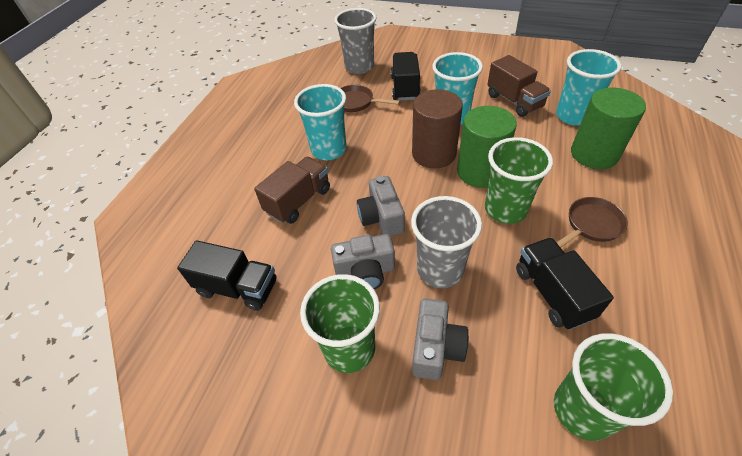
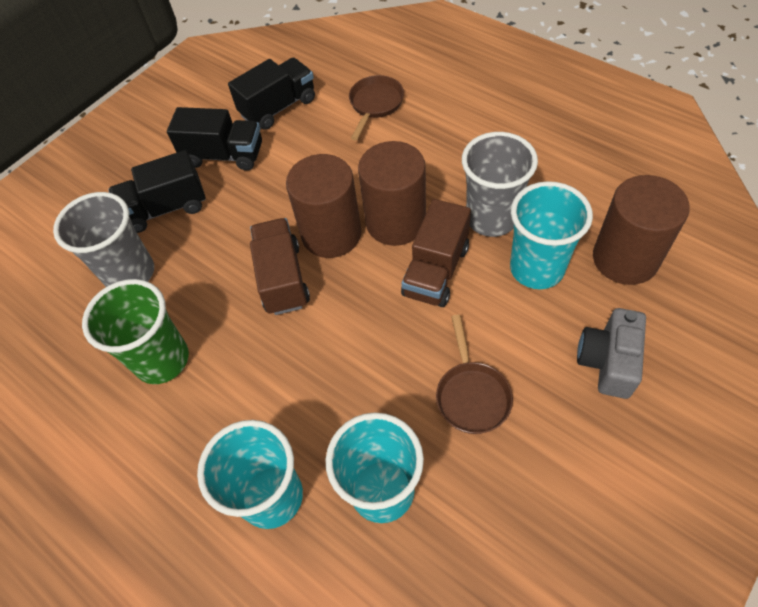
brown cylinder: [412,89,463,168] = 1 -> [286,154,361,258] [358,141,426,246] [593,175,690,285] = 3
green cup: [300,274,380,373] [485,137,553,224] [554,333,673,441] = 3 -> [82,279,189,384] = 1
green cylinder: [457,106,517,188] [571,88,646,169] = 2 -> none = 0
grey camera: [331,234,395,290] [357,176,405,236] [412,298,469,380] = 3 -> [577,308,646,399] = 1

